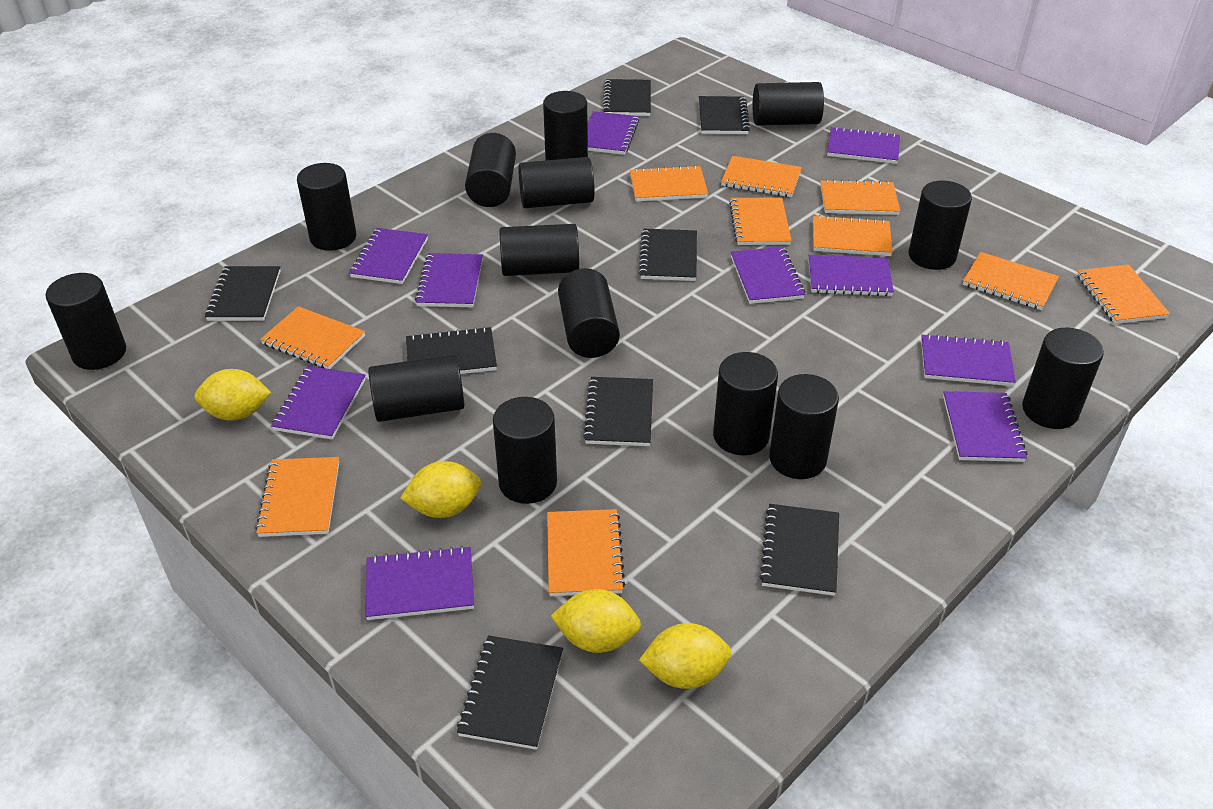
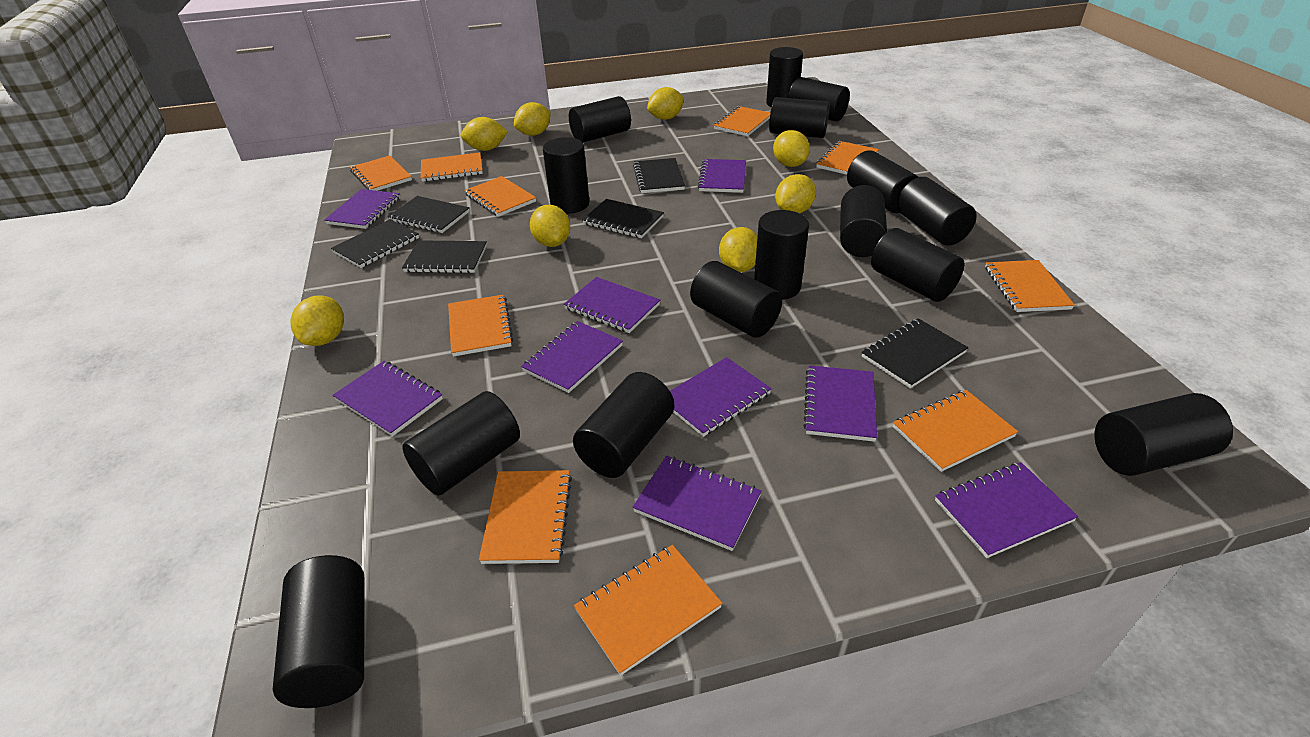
black cylinder: [46,273,126,370] [297,163,356,251] [368,355,464,422] [465,133,516,207] [493,397,557,504] [500,224,579,276] [518,157,595,208] [543,91,588,160] [558,268,620,358] [713,352,778,455] [753,82,824,126] [769,374,839,479] [909,180,972,270] [1022,328,1104,429] = 14 -> [273,555,364,708] [402,391,520,496] [543,137,590,214] [569,96,631,143] [573,372,674,478] [690,261,782,338] [754,210,809,300] [766,47,803,107] [769,97,830,138] [788,77,850,122] [840,185,887,257] [847,151,918,213] [871,228,964,302] [897,177,977,246] [1094,393,1233,476] = 15
black notebook: [205,266,281,321] [406,327,497,374] [457,635,563,750] [583,377,653,446] [603,79,651,116] [638,229,697,281] [699,96,750,134] [759,504,839,596] = 8 -> [331,219,419,268] [388,196,470,233] [402,240,487,273] [582,199,664,238] [633,158,685,193] [862,318,969,389] = 6
purple notebook: [271,366,366,440] [349,228,428,284] [365,546,474,620] [415,253,483,307] [588,111,639,155] [731,247,805,304] [808,255,894,296] [827,127,900,164] [921,334,1016,386] [943,391,1027,462] = 10 -> [324,189,400,229] [333,361,443,436] [521,321,623,393] [564,277,660,333] [632,456,762,551] [670,357,772,437] [698,159,746,193] [803,365,877,442] [935,462,1078,558] = 9
yellow lemon: [195,369,271,421] [400,461,481,518] [551,589,641,653] [639,623,731,689] = 4 -> [290,295,344,346] [461,117,508,151] [514,102,551,136] [530,205,571,247] [647,87,684,120] [719,227,758,272] [773,130,810,167] [775,174,816,213] = 8

